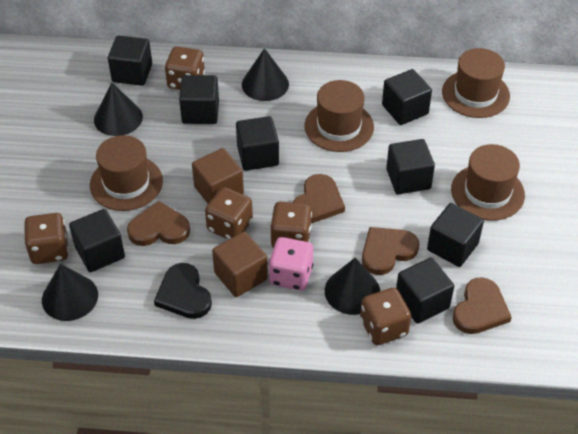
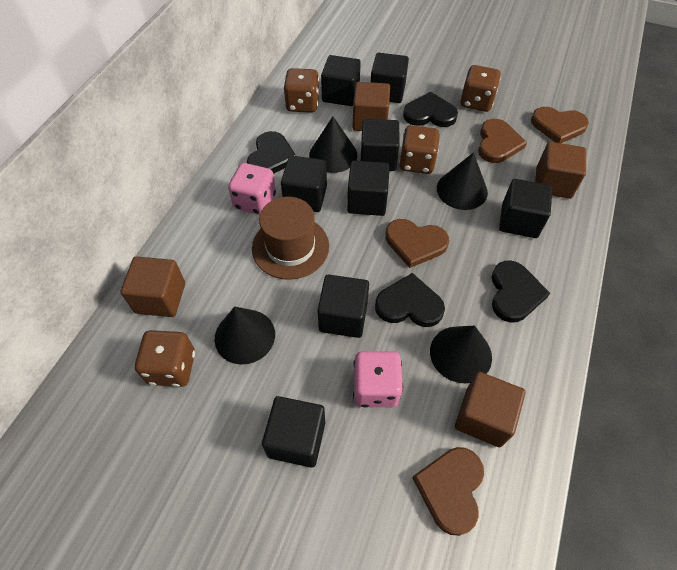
black heart: [154,263,212,319] = 1 -> [247,131,296,174] [375,273,445,327] [403,92,458,127] [492,261,550,323] = 4
brown cube: [192,148,244,203] [212,231,268,297] = 2 -> [121,256,185,317] [353,82,390,131] [455,372,525,447] [536,142,586,199] = 4
brown dice: [24,213,69,264] [165,46,205,90] [205,187,253,240] [270,201,312,248] [360,288,411,345] = 5 -> [135,330,195,387] [284,68,320,113] [399,125,440,174] [460,65,501,112] = 4
brown hat: [90,135,163,211] [304,80,374,152] [442,48,510,118] [451,144,525,221] = 4 -> [252,197,329,280] = 1
pink dice: [269,237,313,291] = 1 -> [228,163,276,215] [353,351,403,407] = 2

